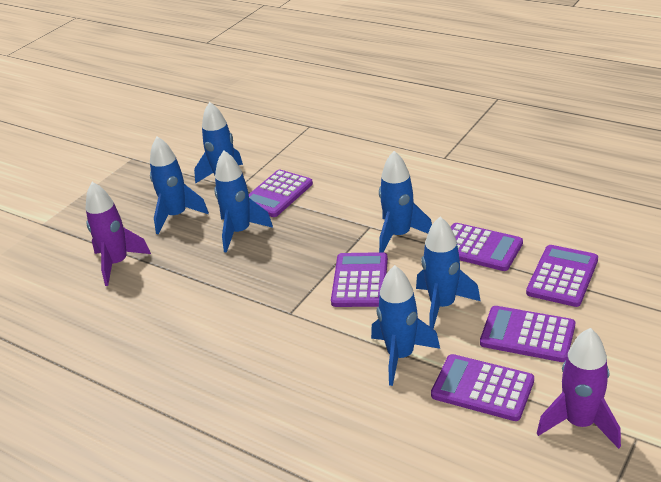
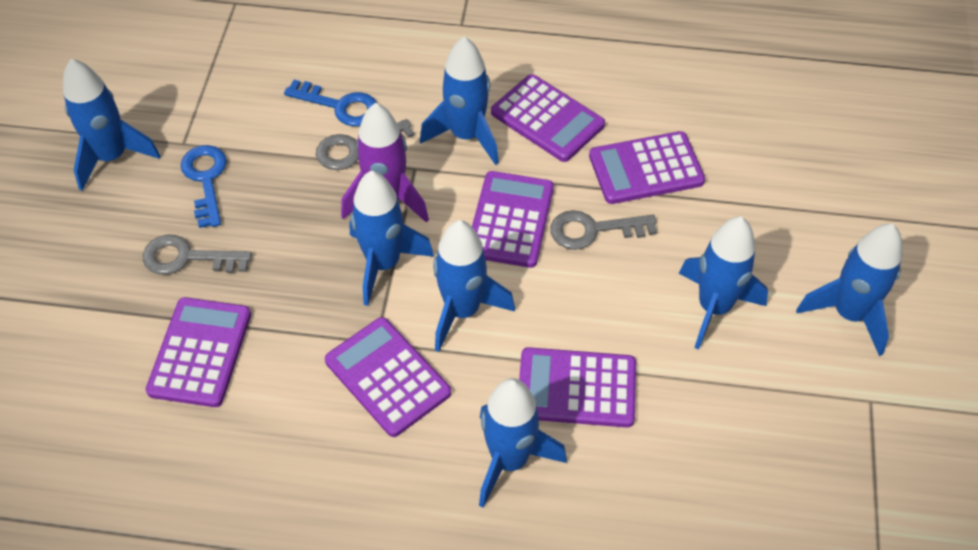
blue key: none = 0 -> [181,145,227,228] [284,80,377,126] = 2
blue rocket: [150,136,209,234] [194,102,243,184] [214,150,273,253] [371,265,440,386] [379,151,432,252] [416,217,480,329] = 6 -> [63,59,161,191] [349,171,434,306] [420,36,499,165] [433,220,515,352] [479,378,567,508] [679,217,768,350] [796,224,903,356] = 7
grey key: none = 0 -> [143,235,252,275] [316,119,414,170] [550,210,657,250] = 3
purple rocket: [86,182,151,286] [537,328,621,449] = 2 -> [341,103,429,223] = 1

